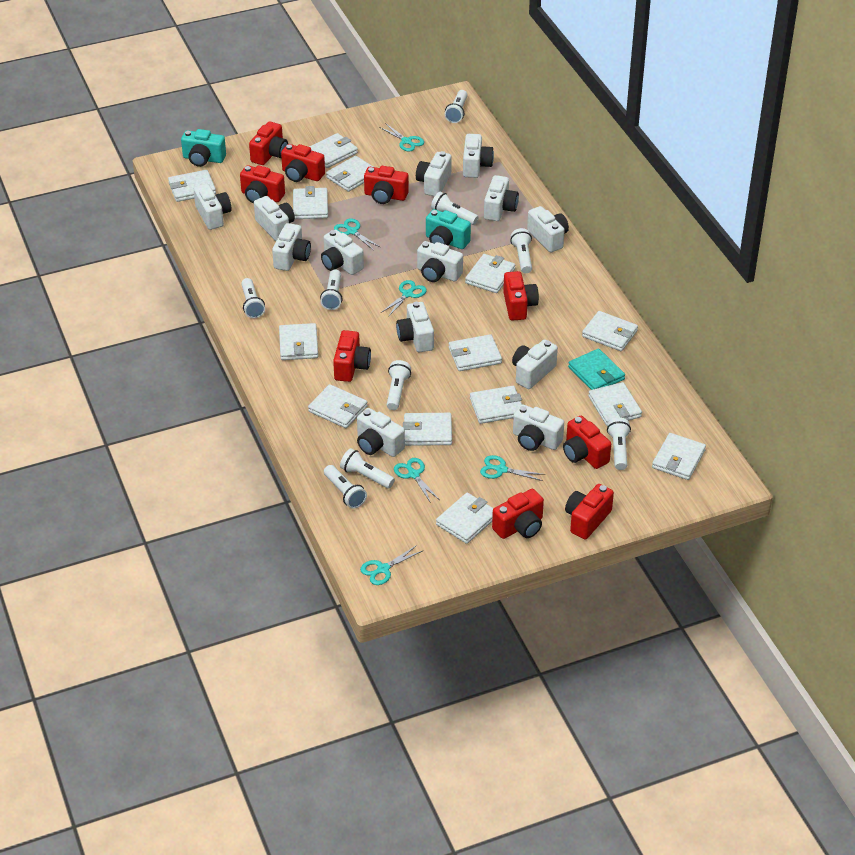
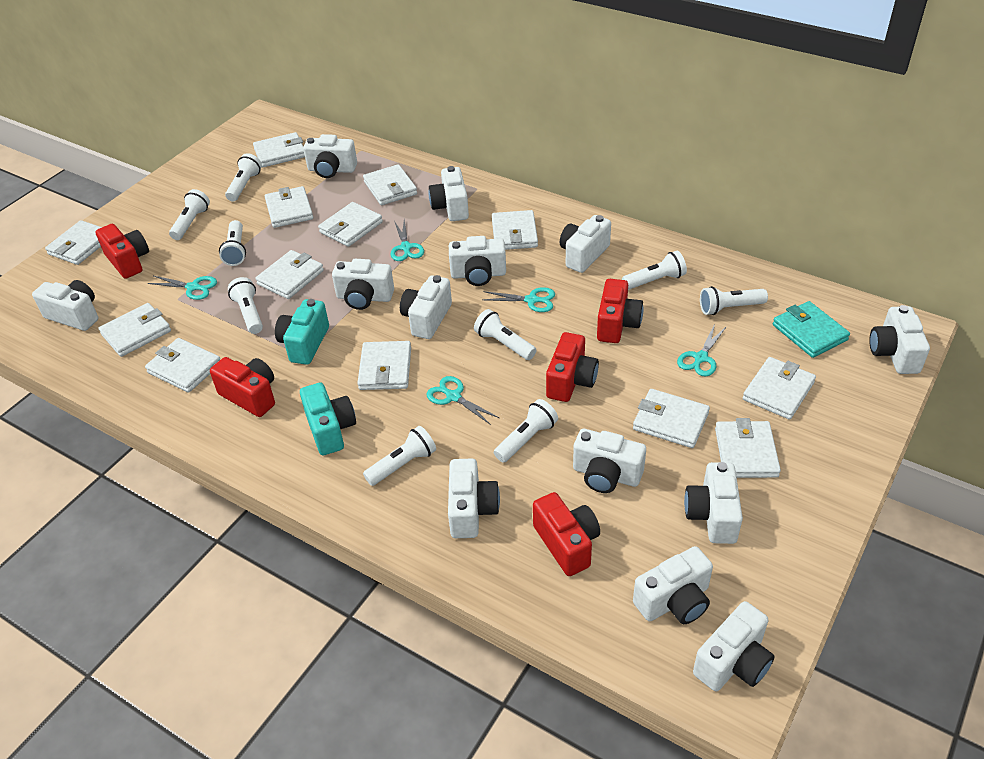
red camera: [240,165,285,203] [249,121,288,165] [281,144,325,182] [333,330,371,382] [364,166,409,204] [492,489,544,539] [503,271,539,321] [563,416,611,469] [565,484,614,540] = 9 -> [96,224,149,279] [210,357,275,417] [533,492,600,576] [546,332,599,402] [597,279,643,343] = 5
turquoise scissors: [334,218,381,251] [360,545,422,585] [379,123,424,152] [381,280,427,317] [394,458,440,503] [480,455,545,481] = 6 -> [148,276,217,300] [391,220,424,261] [426,376,499,425] [483,287,555,312] [677,324,727,376] = 5
white wallet: [168,170,216,202] [279,323,318,360] [293,186,328,219] [308,384,368,428] [309,133,358,168] [326,156,373,192] [403,413,452,446] [436,492,494,544] [449,334,502,371] [465,254,515,293] [470,386,522,424] [582,311,638,351] [588,382,642,426] [652,433,706,480] = 14 -> [45,220,102,265] [99,303,171,357] [145,338,220,393] [253,132,305,167] [255,250,324,299] [265,186,313,228] [318,202,383,247] [357,341,411,390] [363,164,417,205] [492,210,538,250] [633,389,710,448] [715,418,781,478] [743,357,816,420] = 13

